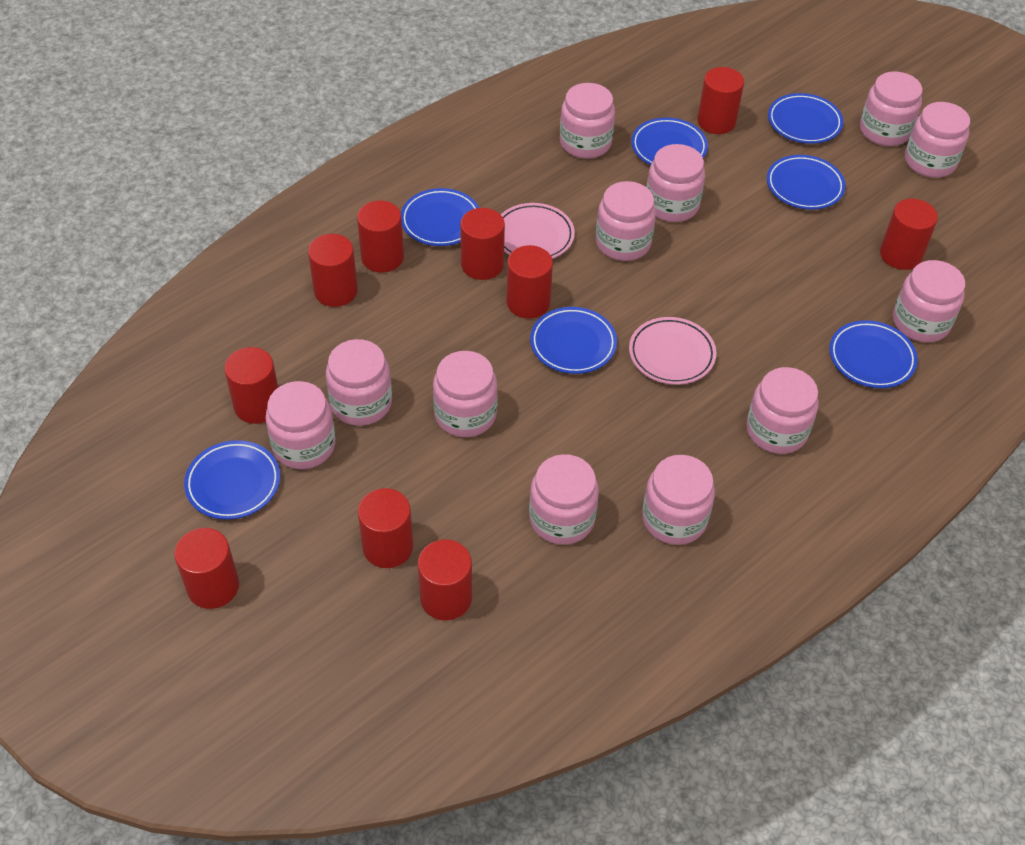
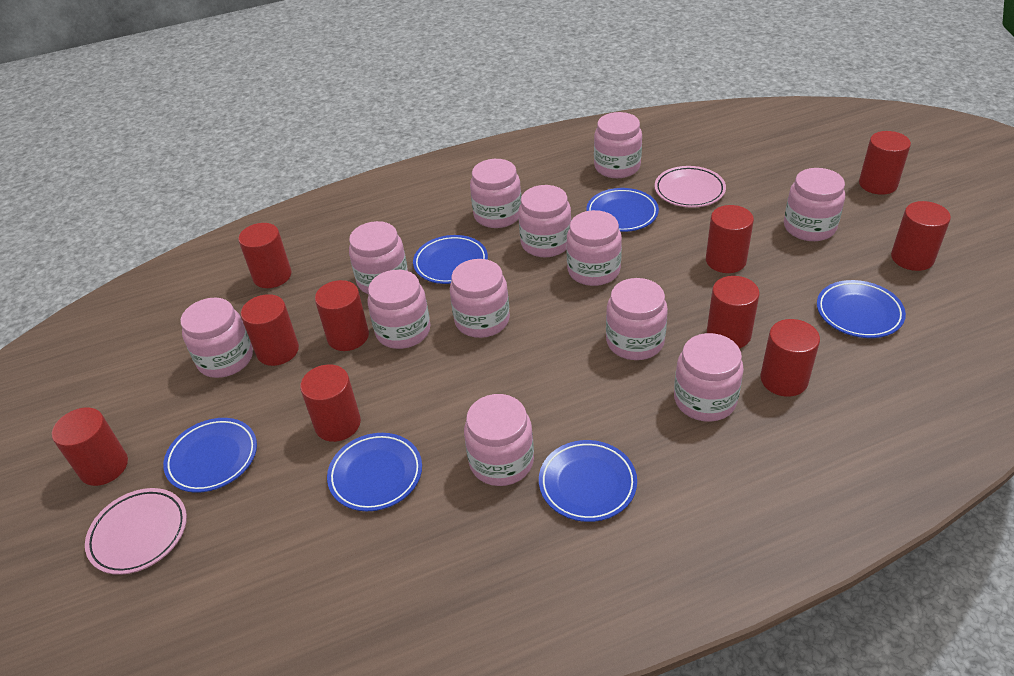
blue plate: [184,440,280,520] [401,188,479,246] [530,307,617,374] [631,118,708,165] [767,155,845,210] [768,93,843,144] [829,320,918,388] = 7 -> [163,418,257,493] [327,433,422,511] [413,235,488,284] [539,440,637,522] [586,188,659,232] [817,280,906,338] = 6

